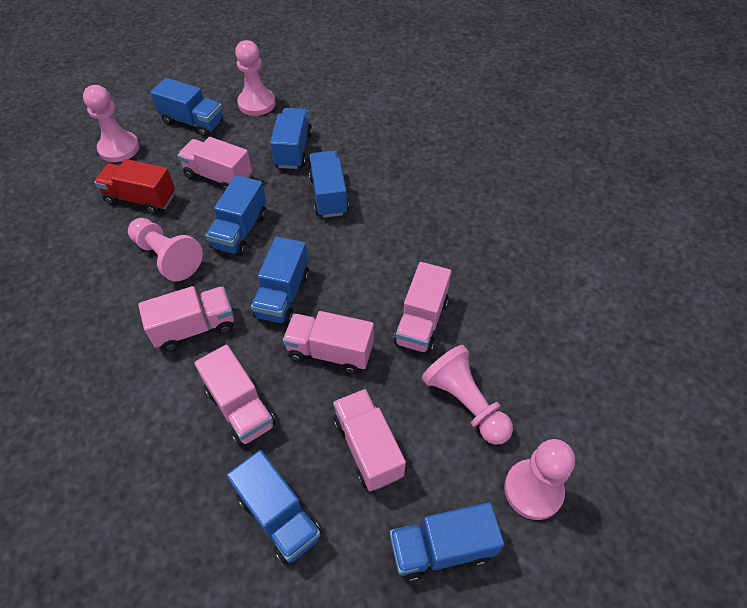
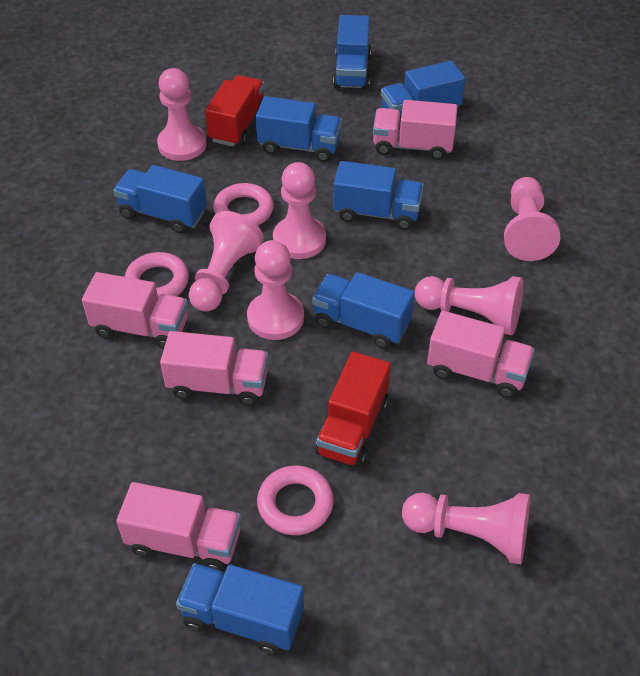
pink pawn: [83,85,139,162] [128,218,203,281] [235,40,275,116] [422,345,513,445] [504,439,575,520] = 5 -> [157,68,207,161] [189,211,263,312] [247,240,304,340] [273,162,326,259] [402,493,530,564] [415,276,523,335] [504,177,560,261] = 7
pink ring: none = 0 -> [125,252,189,297] [213,183,274,225] [257,466,334,535] = 3
pink truck: [138,286,234,352] [177,137,252,191] [194,345,276,446] [283,311,374,374] [333,389,406,491] [393,262,451,354] = 6 -> [82,272,188,349] [116,482,241,572] [160,331,268,406] [373,100,458,160] [427,311,535,398] = 5
red truck: [94,159,175,215] = 1 -> [205,75,265,147] [315,352,391,467] = 2

